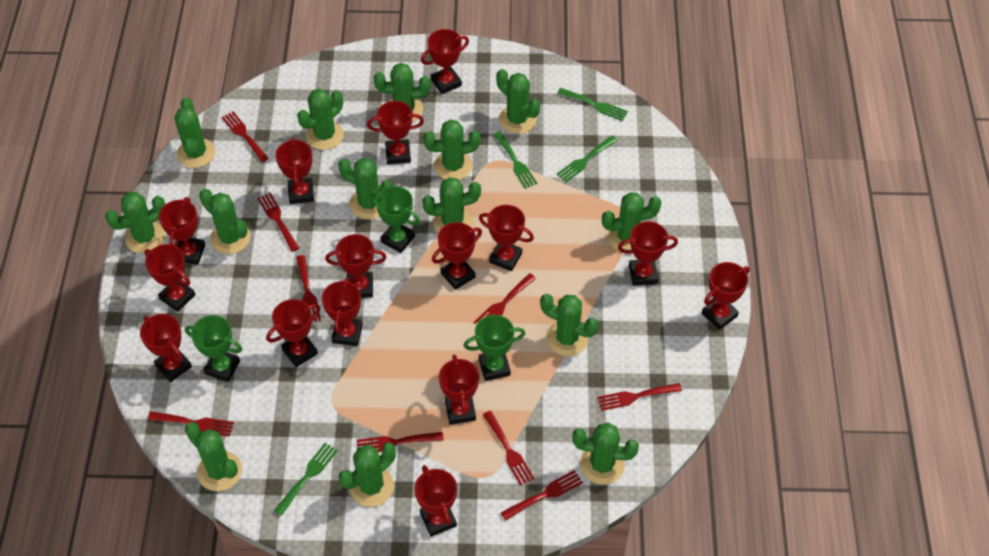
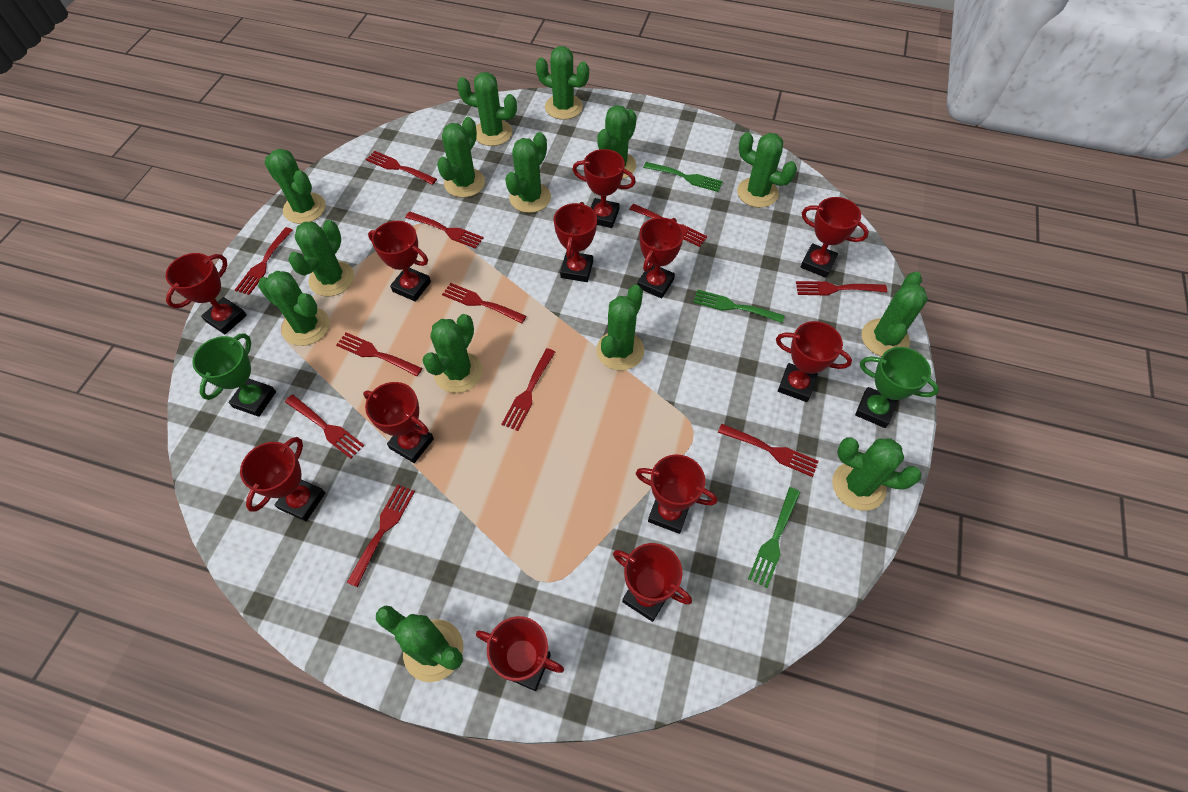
green fork: [274,443,338,516] [494,131,537,189] [557,88,628,121] [557,135,617,182] = 4 -> [643,162,723,192] [693,289,785,323] [748,487,800,588] = 3
green trophy: [185,315,242,382] [370,186,420,253] [464,315,526,381] = 3 -> [192,333,276,417] [855,347,939,428] = 2
red fork: [148,411,234,437] [222,111,269,162] [258,193,299,252] [296,255,321,323] [357,432,444,452] [473,273,536,324] [483,411,534,486] [501,470,583,521] [597,383,682,411] = 9 -> [235,227,293,295] [285,395,364,459] [336,332,422,376] [347,485,415,587] [366,151,437,185] [405,212,483,249] [442,283,526,323] [501,348,555,431] [629,204,707,247] [718,424,819,477] [796,281,887,295] = 11
red trophy: [140,314,192,382] [145,244,195,312] [159,197,205,265] [266,299,321,367] [275,138,314,204] [322,277,363,346] [325,234,387,298] [367,101,424,164] [414,465,457,537] [421,29,469,94] [432,222,482,290] [439,354,479,425] [479,205,534,271] [618,221,678,286] [702,262,750,330] = 15 -> [165,253,247,334] [240,437,325,521] [363,382,434,463] [368,221,431,302] [476,616,564,691] [554,202,597,282] [572,149,636,228] [613,543,692,622] [636,454,717,534] [637,217,684,298] [776,321,852,402] [800,197,869,278] = 12

